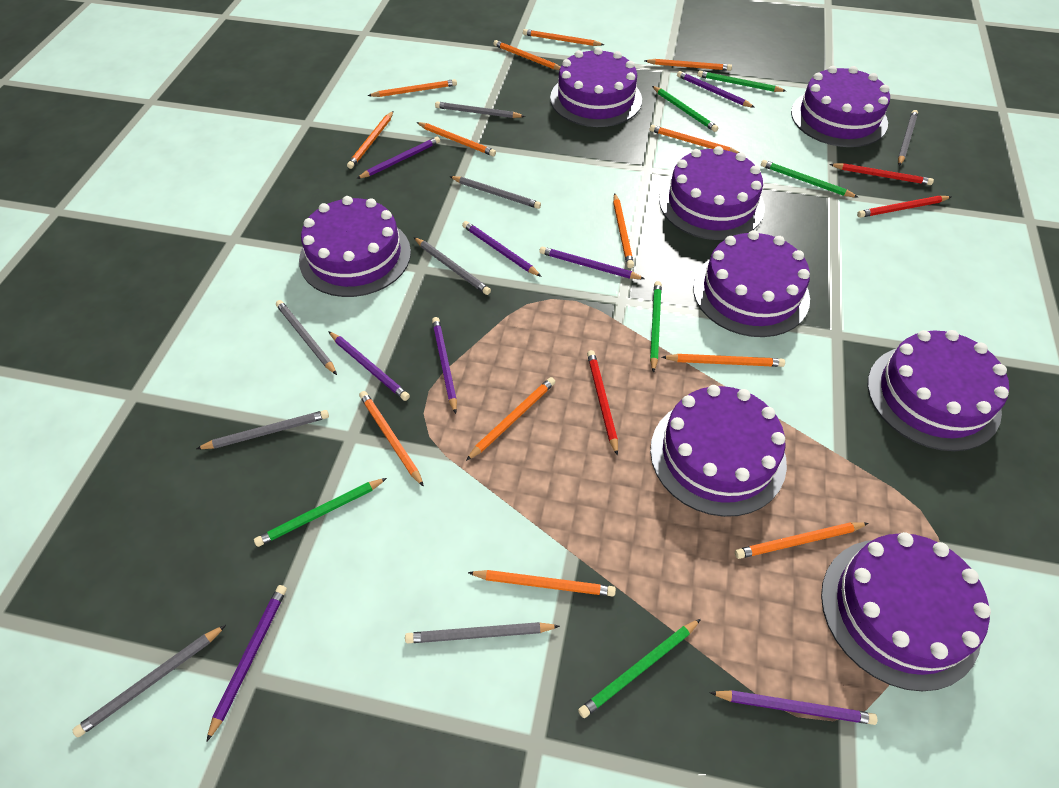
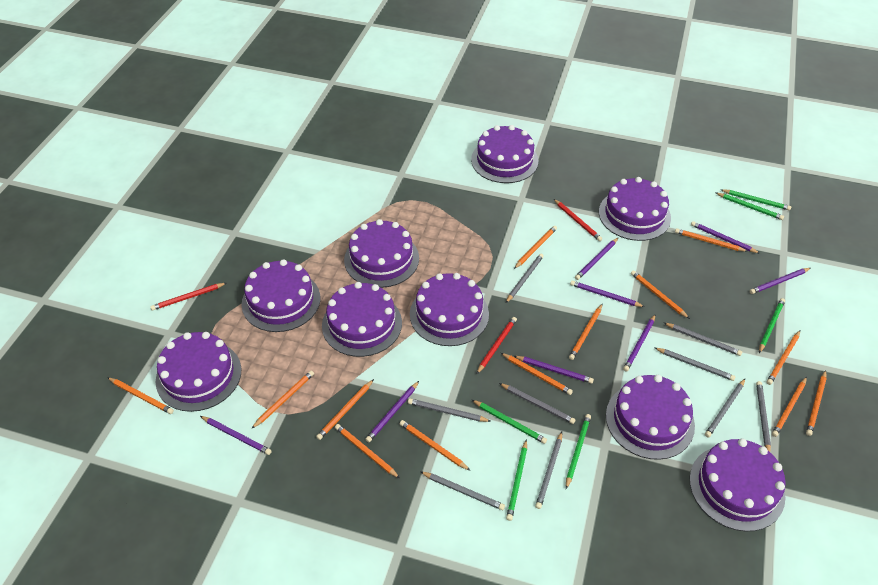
grey pencil: [72,625,226,737] [196,410,329,449] [276,300,337,375] [405,622,560,643] [414,237,491,295] [435,102,525,118] [449,176,541,209] [898,110,918,166] = 8 -> [408,398,491,422] [420,471,505,510] [499,383,575,424] [506,254,544,303] [535,432,562,509] [655,348,735,381] [664,323,742,356] [705,379,745,437] [756,381,771,452] = 9
purple cake: [299,196,411,297] [550,47,642,127] [650,385,787,517] [659,146,765,240] [693,230,810,337] [791,66,890,147] [821,532,991,691] [867,330,1009,451] = 8 -> [156,332,241,412] [242,259,320,332] [322,282,402,357] [344,219,419,288] [410,273,489,346] [471,125,538,183] [599,177,671,241] [606,375,695,460] [690,438,786,531] = 9

